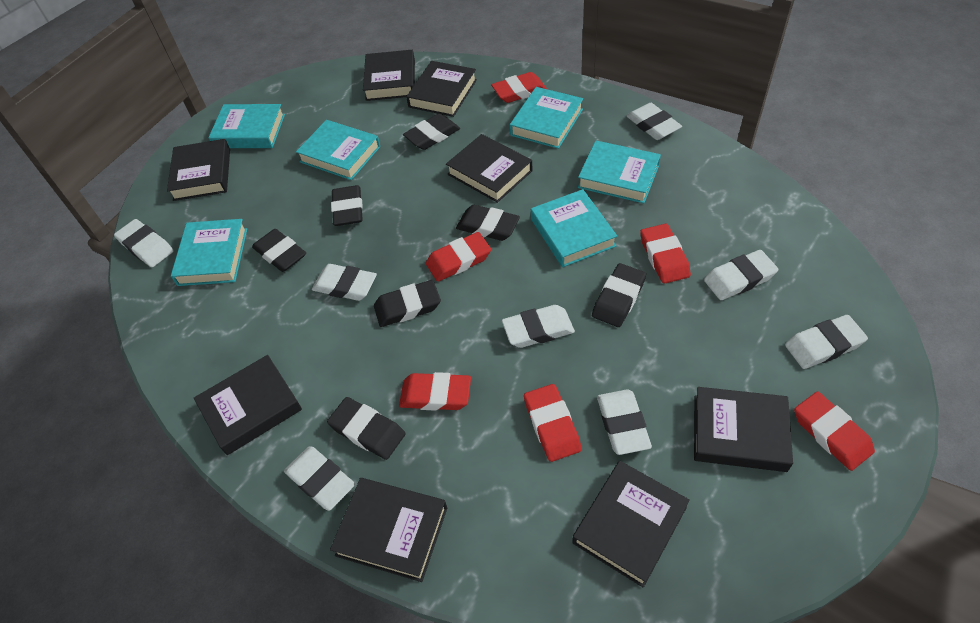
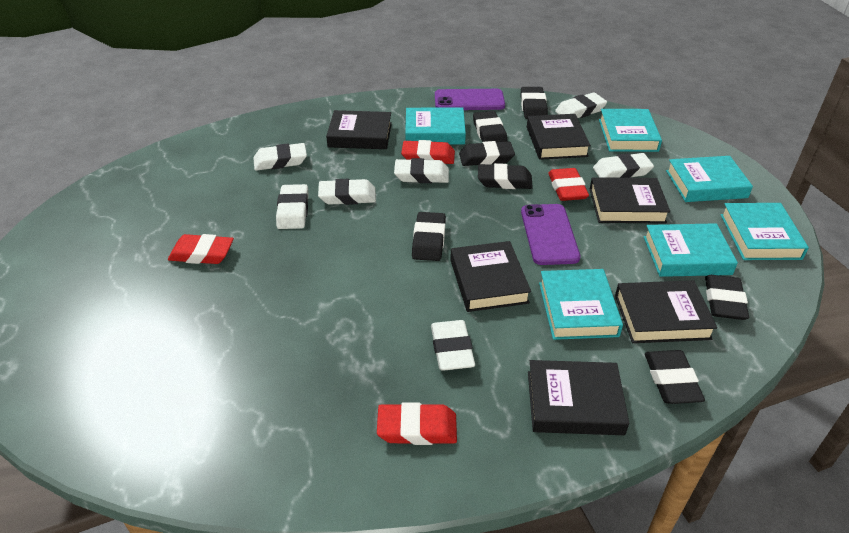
black book: [167,139,230,201] [194,355,302,455] [330,478,447,582] [363,50,415,101] [406,61,477,117] [446,134,533,203] [572,461,690,587] [694,387,793,472] = 8 -> [326,110,392,149] [450,241,531,312] [527,114,591,160] [528,360,629,435] [590,177,670,223] [615,280,717,343] = 6
purple phone: none = 0 -> [435,89,505,110] [521,204,580,265] = 2
red eraser: [399,372,471,411] [426,232,491,282] [491,72,547,103] [524,384,582,462] [640,223,691,284] [794,391,875,471] = 6 -> [168,234,234,264] [377,402,457,445] [401,140,455,164] [548,168,589,201] = 4
white eraser: [114,219,173,267] [284,446,355,511] [312,264,377,301] [502,305,575,348] [597,389,652,455] [627,103,682,140] [704,250,778,300] [785,315,868,369] = 8 -> [253,143,307,171] [276,184,308,229] [318,179,376,205] [394,158,449,183] [431,320,475,371] [555,92,607,118] [593,153,654,178] = 7

